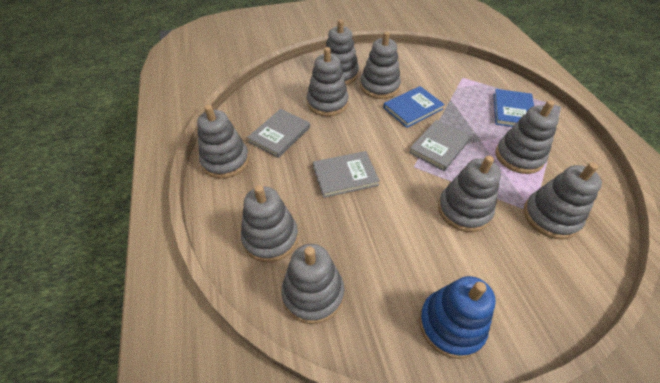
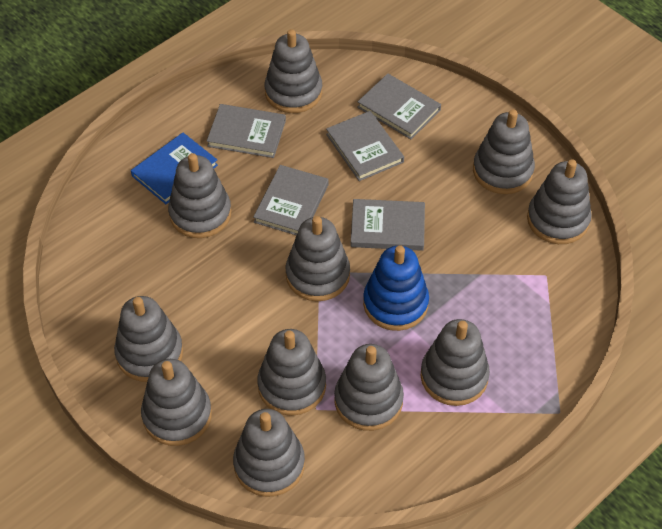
blue book: [383,86,445,128] [494,89,534,127] = 2 -> [131,133,218,204] = 1
grey book: [247,109,310,158] [313,151,380,198] [409,119,471,171] = 3 -> [207,104,286,158] [253,165,329,235] [326,111,404,181] [351,199,425,251] [357,73,441,139] = 5
grey stacking toy: [197,105,249,179] [241,185,298,262] [281,244,344,324] [307,47,349,117] [325,19,359,85] [360,31,401,99] [438,156,501,232] [496,100,559,174] [524,163,602,239] = 9 -> [114,296,183,382] [141,359,212,446] [168,153,231,238] [233,409,305,497] [257,329,326,416] [264,29,322,113] [286,216,350,301] [334,344,404,431] [420,319,490,406] [473,109,535,194] [527,159,592,244] = 11

